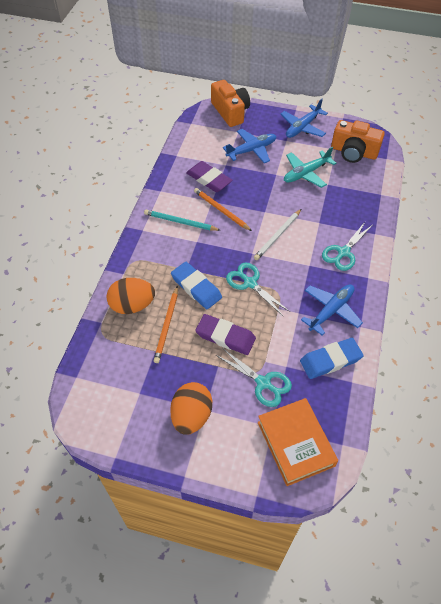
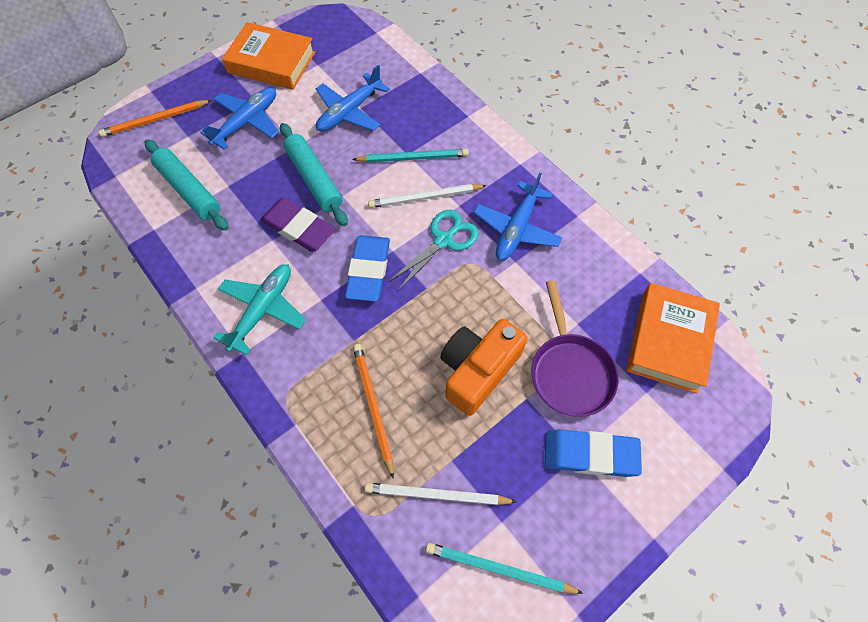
orange book: [258,398,338,486] = 1 -> [222,22,315,90] [626,283,720,394] = 2
orange camera: [211,80,250,127] [331,120,385,163] = 2 -> [440,319,527,416] = 1
orange egg: [106,278,155,314] [170,382,212,435] = 2 -> none = 0
purple eraser: [186,161,233,192] [195,314,256,355] = 2 -> [260,198,335,252] = 1
purple pan: none = 0 -> [531,280,619,417] = 1
turquoise pencil: [144,210,220,231] = 1 -> [352,149,469,163] [426,543,584,594] = 2
turquoise rolling pin: none = 0 -> [145,139,229,231] [280,123,348,226] = 2
turquoise scissors: [216,348,292,407] [226,263,290,317] [322,222,372,271] = 3 -> [388,210,479,291] = 1
white pencil: [254,209,301,260] = 1 -> [365,483,517,505] [368,184,487,208] = 2

